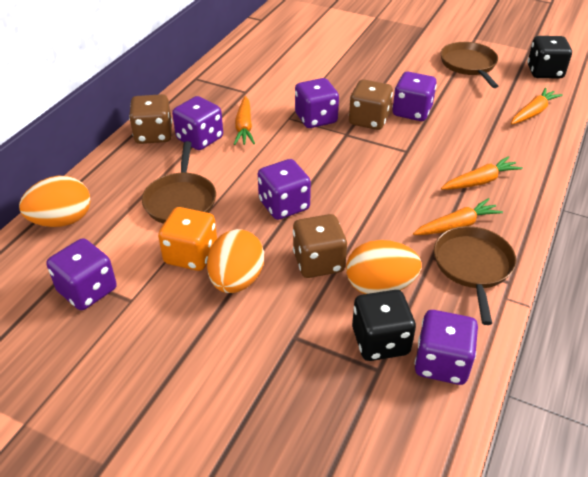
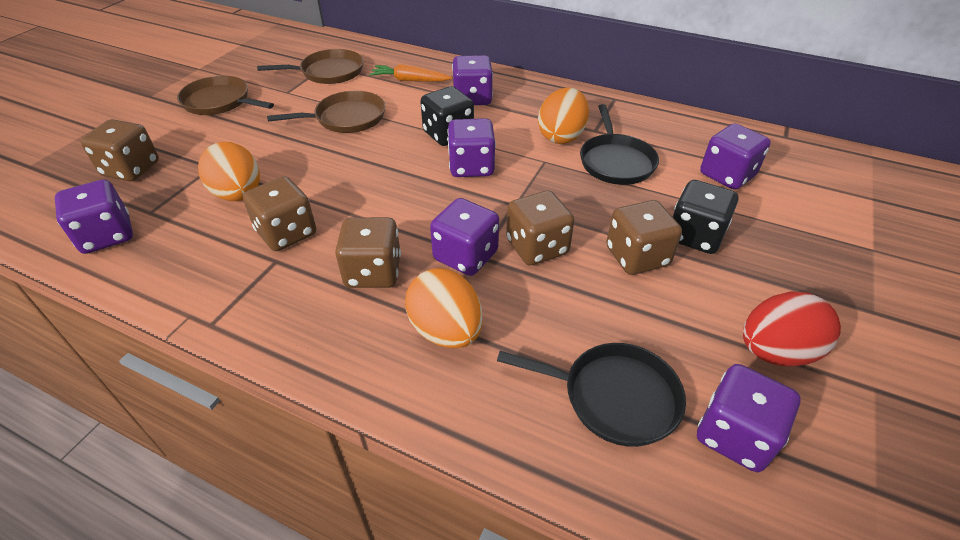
black pan: none = 0 -> [497,343,686,447] [580,104,659,185] = 2
brown dice: [129,94,172,144] [293,214,347,278] [349,79,393,130] = 3 -> [81,119,159,182] [243,176,316,251] [335,217,401,288] [506,191,575,265] [606,200,682,275] = 5
orange carrot: [234,96,255,145] [413,198,503,235] [441,156,523,190] [511,88,563,125] = 4 -> [369,64,452,82] = 1
orange dice: [158,207,217,271] = 1 -> none = 0
red egg: none = 0 -> [743,291,841,367] = 1

